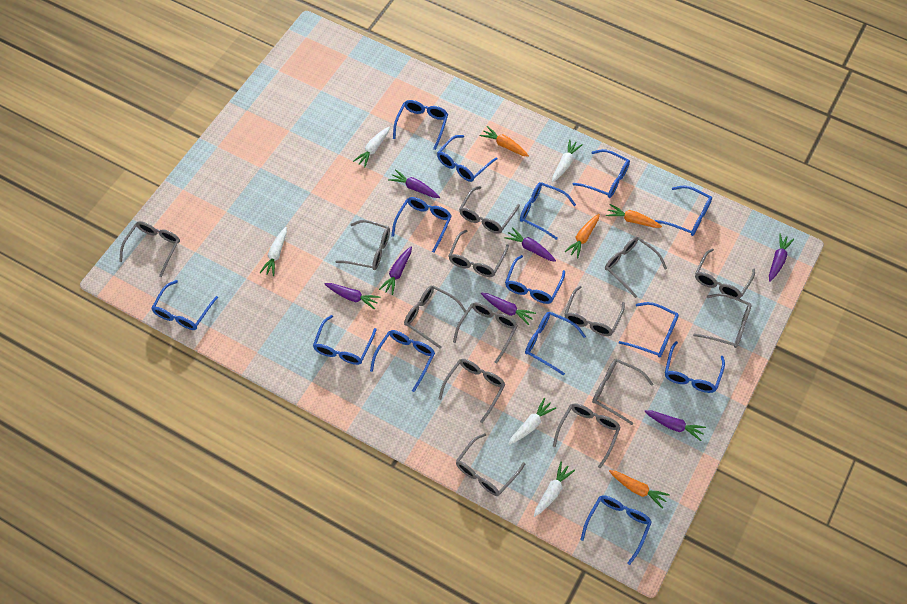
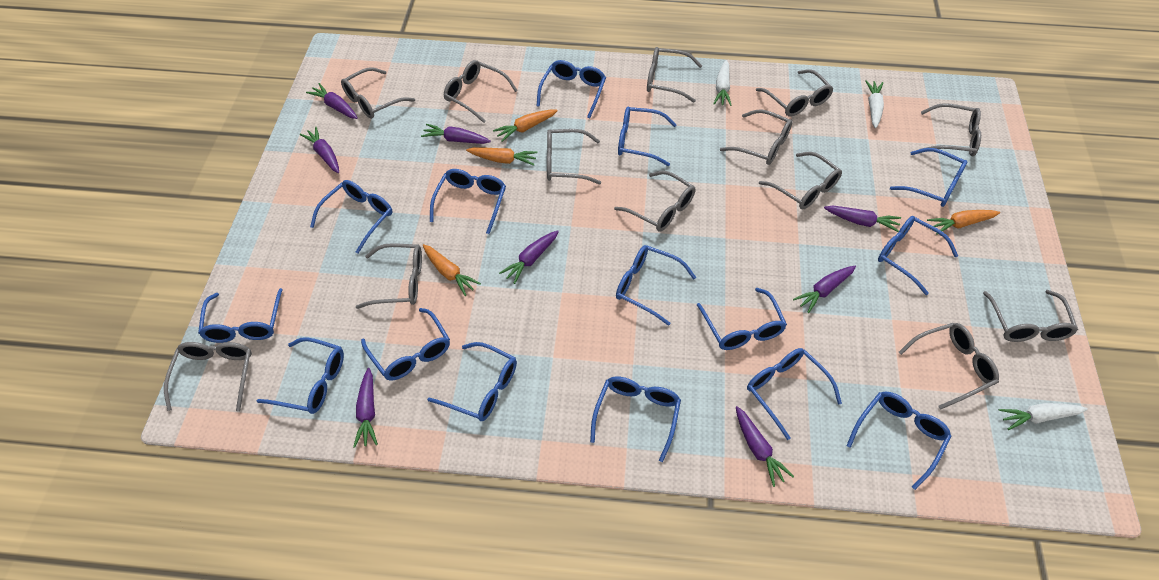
blue glasses: [151,280,218,330] [313,315,377,365] [370,330,435,392] [391,197,452,253] [393,100,448,150] [437,135,497,182] [505,255,565,304] [520,182,576,240] [525,312,586,376] [573,149,630,198] [580,495,652,565] [618,302,679,358] [654,186,712,236] [665,341,725,393] = 14 -> [198,288,282,343] [257,337,344,414] [310,180,392,253] [361,308,450,381] [427,342,517,421] [430,169,506,234] [537,60,606,118] [590,376,681,462] [616,245,696,326] [618,107,676,166] [697,288,787,350] [747,348,842,440] [846,391,952,490] [878,216,958,295] [890,148,967,207] = 15
grey glasses: [119,221,180,277] [335,220,390,270] [404,285,466,349] [438,359,505,423] [449,230,509,277] [453,302,518,364] [456,433,525,496] [459,186,520,234] [553,403,621,468] [564,286,625,336] [592,359,653,425] [605,236,667,298] [693,293,752,348] [695,249,755,299] = 14 -> [164,342,252,412] [341,67,415,119] [356,243,422,309] [444,60,518,123] [547,129,601,185] [614,171,695,232] [647,47,702,103] [720,110,792,165] [756,69,834,117] [759,152,842,209] [899,323,999,410] [921,103,981,156] [983,290,1078,342] = 13
purple carrot: [325,283,381,310] [379,247,412,295] [388,169,440,198] [481,293,536,325] [504,227,556,262] [644,410,706,441] [769,234,794,282] = 7 -> [299,127,339,173] [306,83,358,119] [353,368,378,448] [421,124,491,144] [499,230,559,284] [736,406,794,487] [793,266,856,313] [824,206,901,232] = 8
white carrot: [260,227,287,276] [353,127,390,168] [508,398,556,445] [534,462,575,517] [552,139,583,182] = 5 -> [713,60,732,106] [865,80,884,128] [999,403,1088,430] = 3

